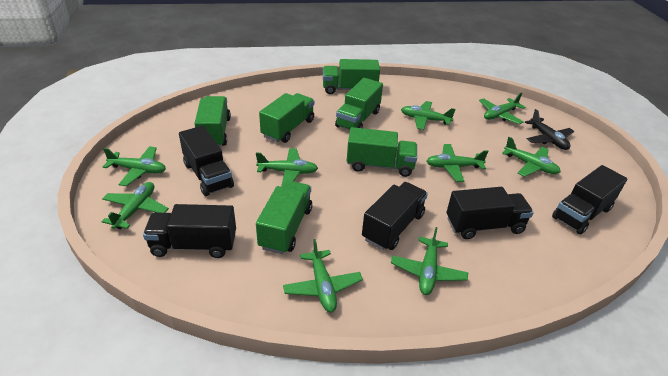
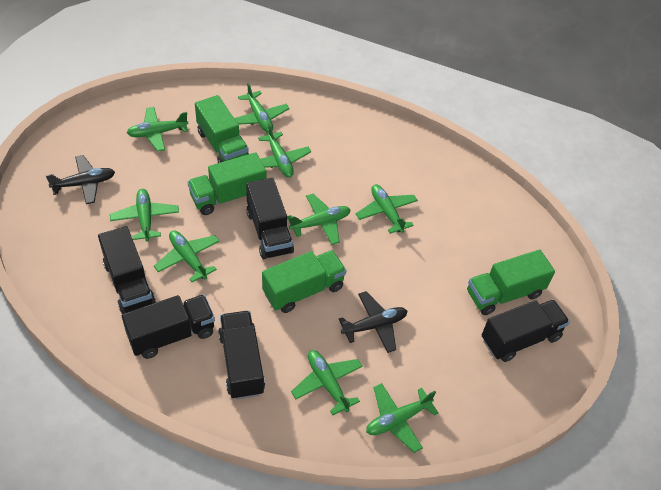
black plane: [525,109,574,150] = 1 -> [45,155,115,204] [339,291,407,353] = 2
green truck: [194,96,231,147] [256,180,312,254] [259,93,314,143] [323,59,380,94] [335,78,383,130] [347,127,417,177] = 6 -> [187,152,267,215] [195,95,249,163] [262,250,347,313] [467,249,555,315] = 4

